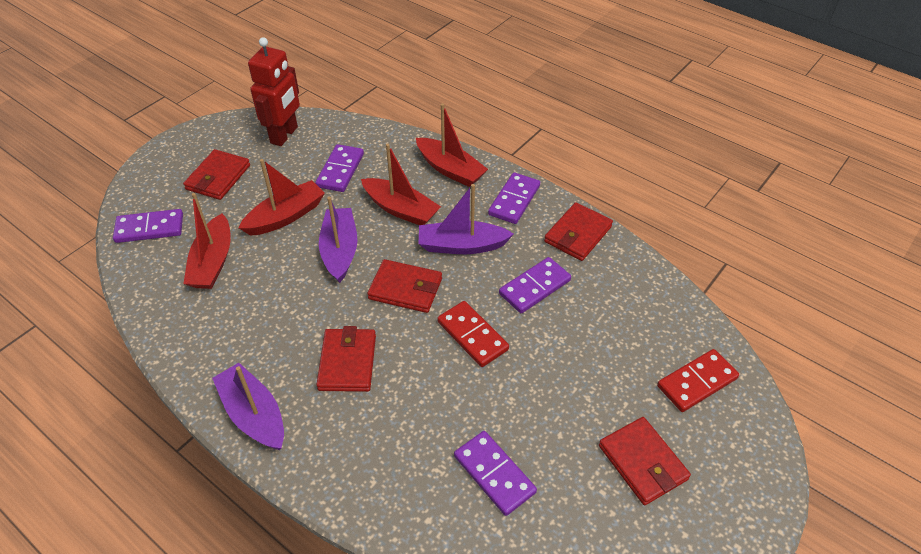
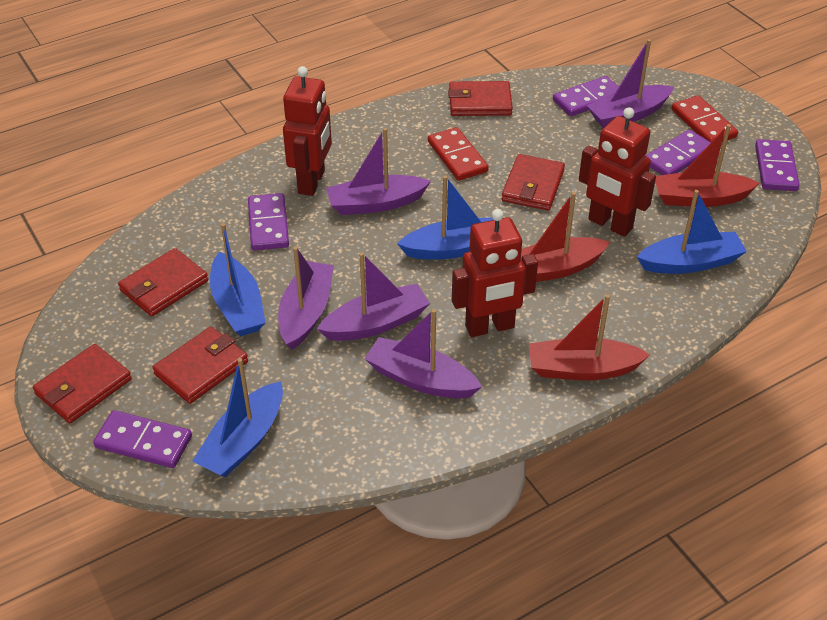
blue boat: none = 0 -> [192,358,283,477] [210,223,266,336] [397,176,493,260] [637,190,747,274] = 4
purple boat: [212,363,284,450] [319,197,357,283] [419,184,514,254] = 3 -> [278,247,334,350] [317,252,430,341] [326,128,431,215] [364,309,482,398] [587,39,674,128] = 5
red boat: [183,193,231,289] [239,159,325,236] [361,144,441,225] [416,104,488,187] = 4 -> [521,192,610,282] [529,294,651,380] [655,124,760,207] = 3
red robot: [248,37,300,146] = 1 -> [283,66,332,196] [452,209,538,337] [579,107,656,237] = 3

